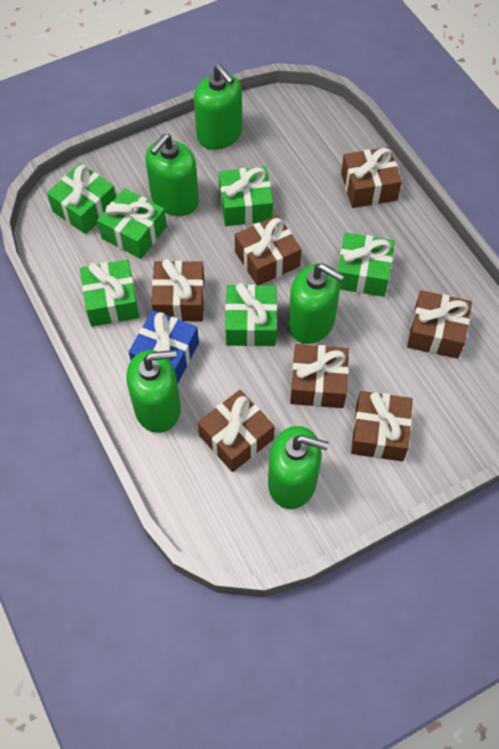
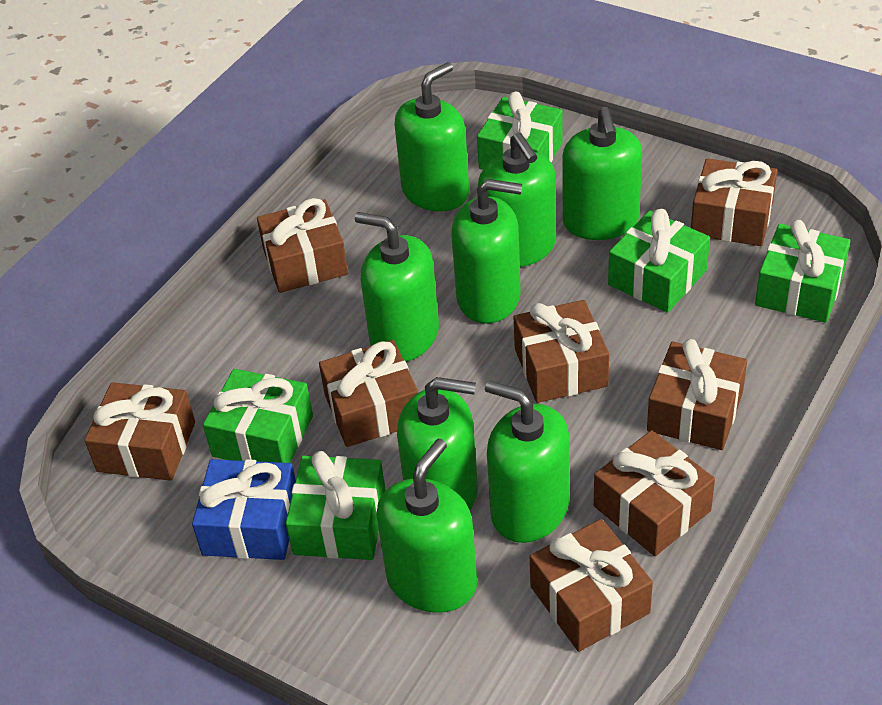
brown gift: [151,259,204,321] [198,390,275,472] [235,215,302,285] [290,344,349,408] [341,147,402,208] [351,391,413,461] [407,290,472,359] = 7 -> [84,382,195,481] [257,198,348,293] [319,340,418,447] [514,300,609,403] [530,519,653,652] [594,430,715,556] [647,339,747,450] [691,158,777,246] = 8
green gift: [47,163,116,234] [80,260,139,327] [97,188,167,259] [219,166,273,226] [225,283,277,347] [337,233,395,297] = 6 -> [203,369,313,463] [286,451,386,560] [477,92,563,170] [608,209,710,313] [755,220,850,323] = 5
green soap dispenser: [126,350,181,433] [145,134,199,216] [194,64,242,150] [268,426,329,509] [288,263,344,344] = 5 -> [355,212,439,362] [376,439,477,613] [394,62,469,211] [397,377,478,510] [452,179,522,324] [478,133,556,267] [485,381,569,543] [562,107,642,240] = 8

